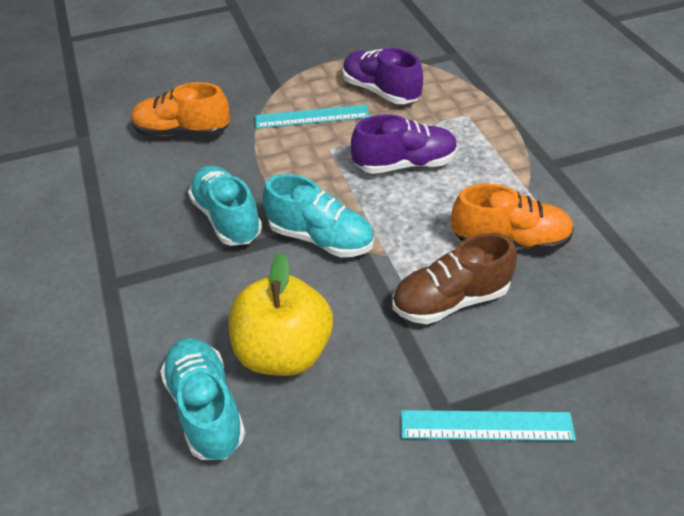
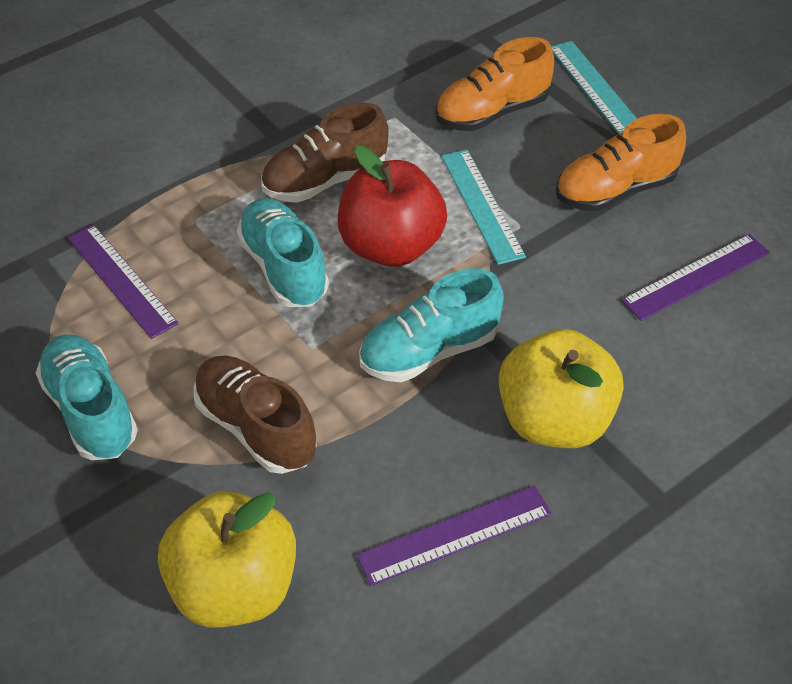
brown shoe: [392,233,517,324] = 1 -> [193,356,317,474] [261,102,389,203] = 2
purple ruler: none = 0 -> [67,224,179,339] [356,486,551,586] [621,234,770,321] = 3
purple shoe: [343,48,423,104] [351,114,458,174] = 2 -> none = 0
red apple: none = 0 -> [338,145,447,267] = 1
yellow apple: [229,253,333,376] = 1 -> [158,492,296,628] [499,329,623,448] = 2

